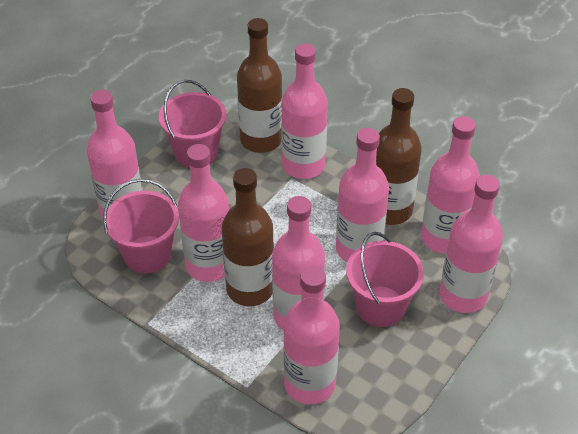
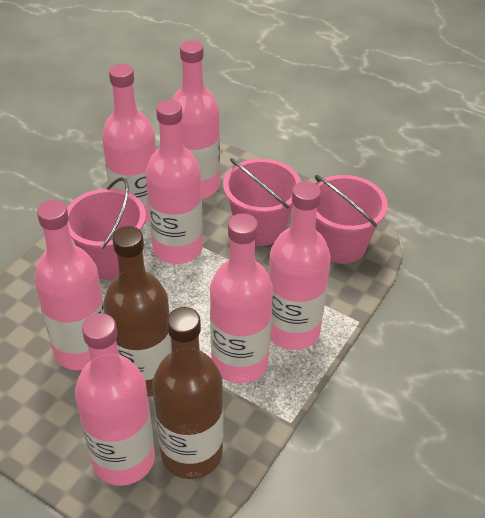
brown bottle: [222,168,274,306] [237,18,282,153] [376,88,422,225] = 3 -> [103,226,172,397] [153,307,223,479] = 2
pink bottle: [87,90,143,219] [178,144,229,282] [272,196,325,331] [281,43,328,179] [284,266,340,404] [336,128,389,262] [421,116,480,254] [440,175,503,313] = 8 -> [34,200,105,370] [75,313,155,486] [102,64,156,224] [146,100,203,264] [172,40,220,199] [210,213,273,384] [268,181,331,350] = 7

